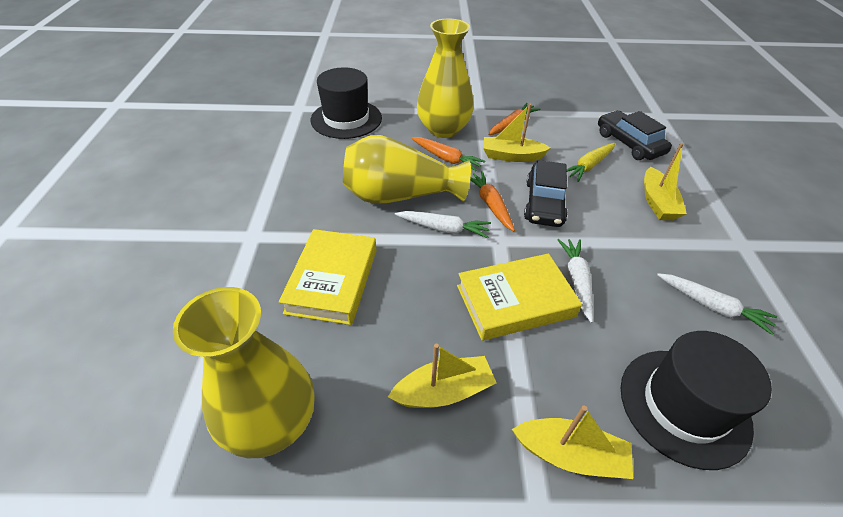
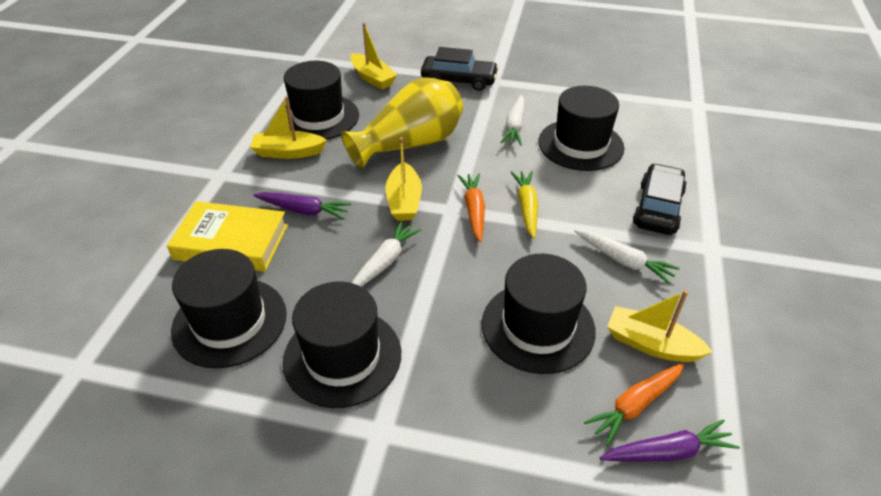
black hat: [311,67,382,139] [621,331,772,470] = 2 -> [171,249,287,368] [283,281,401,408] [284,61,359,140] [482,254,596,374] [538,86,624,171] = 5
orange carrot: [411,137,485,171] [470,171,515,232] [489,103,541,135] = 3 -> [457,174,485,242] [584,363,684,446] = 2
purple carrot: none = 0 -> [253,192,351,219] [600,419,740,461] = 2
yellow book: [279,229,377,325] [457,253,582,341] = 2 -> [167,201,288,271] = 1
yellow vase: [173,287,314,458] [343,135,471,204] [417,18,474,138] = 3 -> [341,77,463,169] = 1

